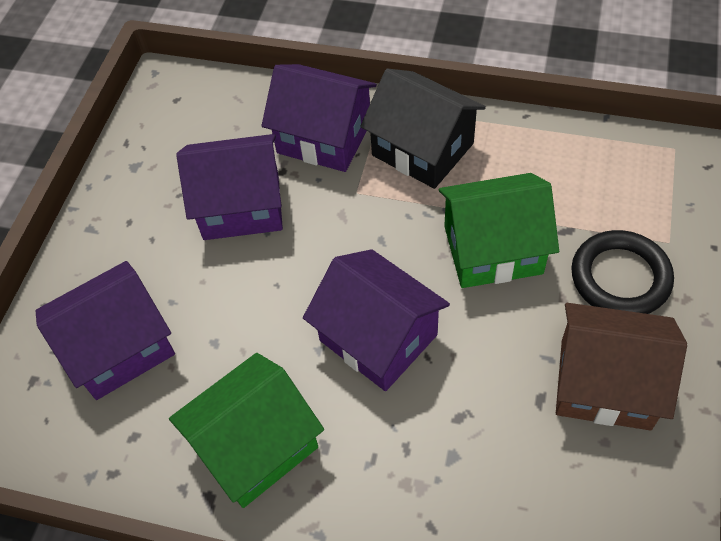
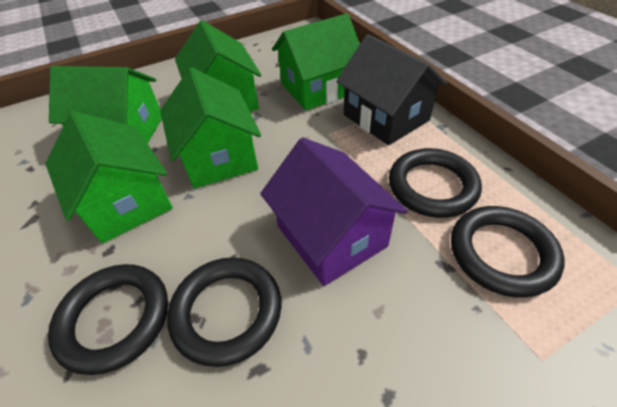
black ring: [571,230,674,314] = 1 -> [48,264,168,375] [167,257,281,367] [389,148,482,218] [451,206,565,298] = 4
brown house: [556,303,687,431] = 1 -> none = 0
green house: [169,353,324,508] [439,173,559,288] = 2 -> [45,111,173,244] [49,66,162,144] [160,68,261,189] [175,21,261,111] [272,13,360,110] = 5
purple house: [36,261,175,400] [176,134,283,240] [261,64,377,172] [303,249,450,391] = 4 -> [260,138,408,286] = 1

